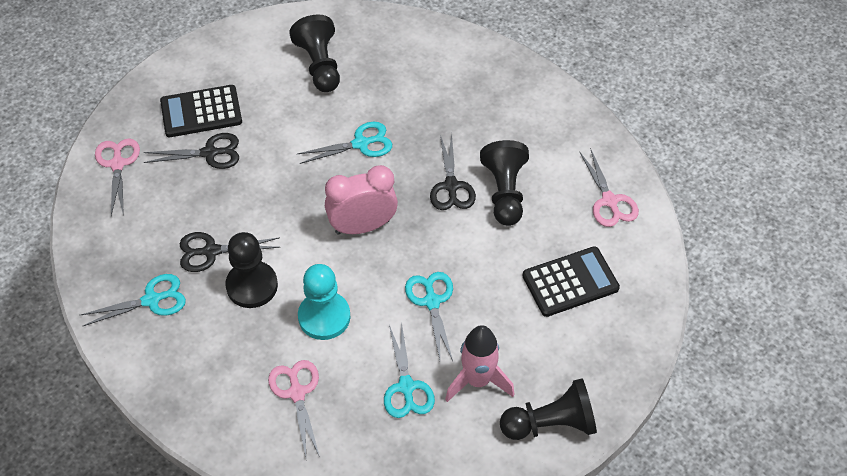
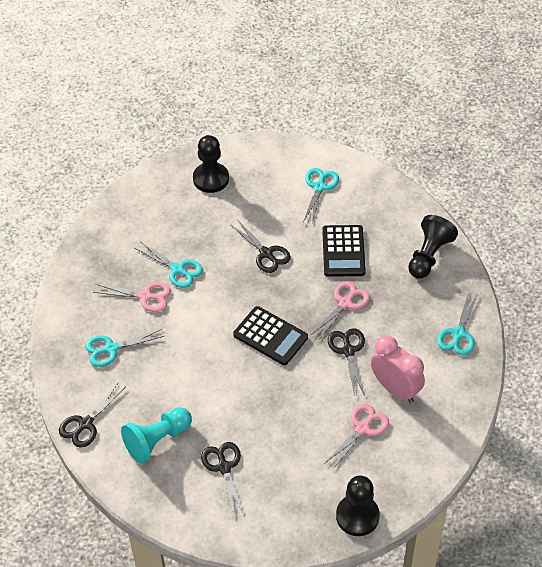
black pawn: [226,232,278,308] [289,14,340,92] [480,140,529,226] [500,378,597,440] = 4 -> [193,135,229,193] [336,476,380,536] [408,215,458,279] = 3
black scissors: [144,133,239,169] [179,232,280,272] [430,133,476,210] = 3 -> [59,382,125,448] [201,442,245,516] [231,221,291,273] [328,328,365,395] = 4
pink rocket: [445,325,515,402] = 1 -> none = 0

